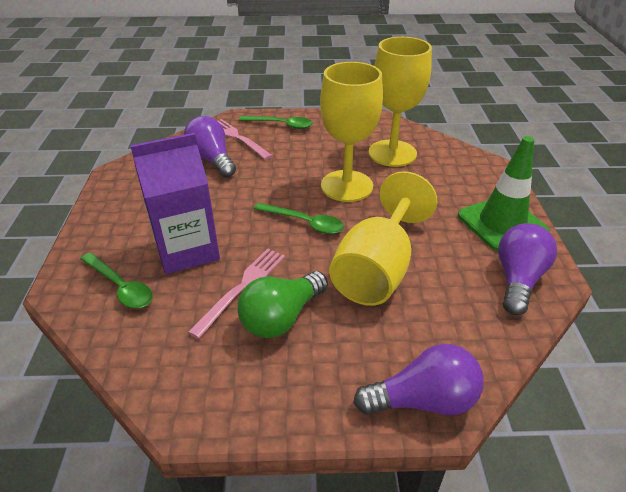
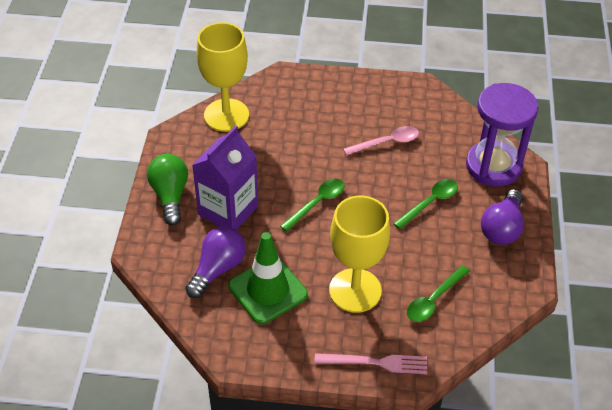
pink fork: [188,248,285,339] [218,119,273,160] = 2 -> [314,353,427,374] = 1
pink spoon: none = 0 -> [343,126,419,155] = 1
purple hourglass: none = 0 -> [466,83,538,186] = 1
purple light bulb: [183,116,236,178] [354,344,484,415] [498,223,557,315] = 3 -> [185,226,246,298] [481,189,524,245] = 2
yellow goblet: [320,62,383,202] [329,171,437,306] [369,37,432,167] = 3 -> [197,22,249,132] [329,195,390,313] = 2

